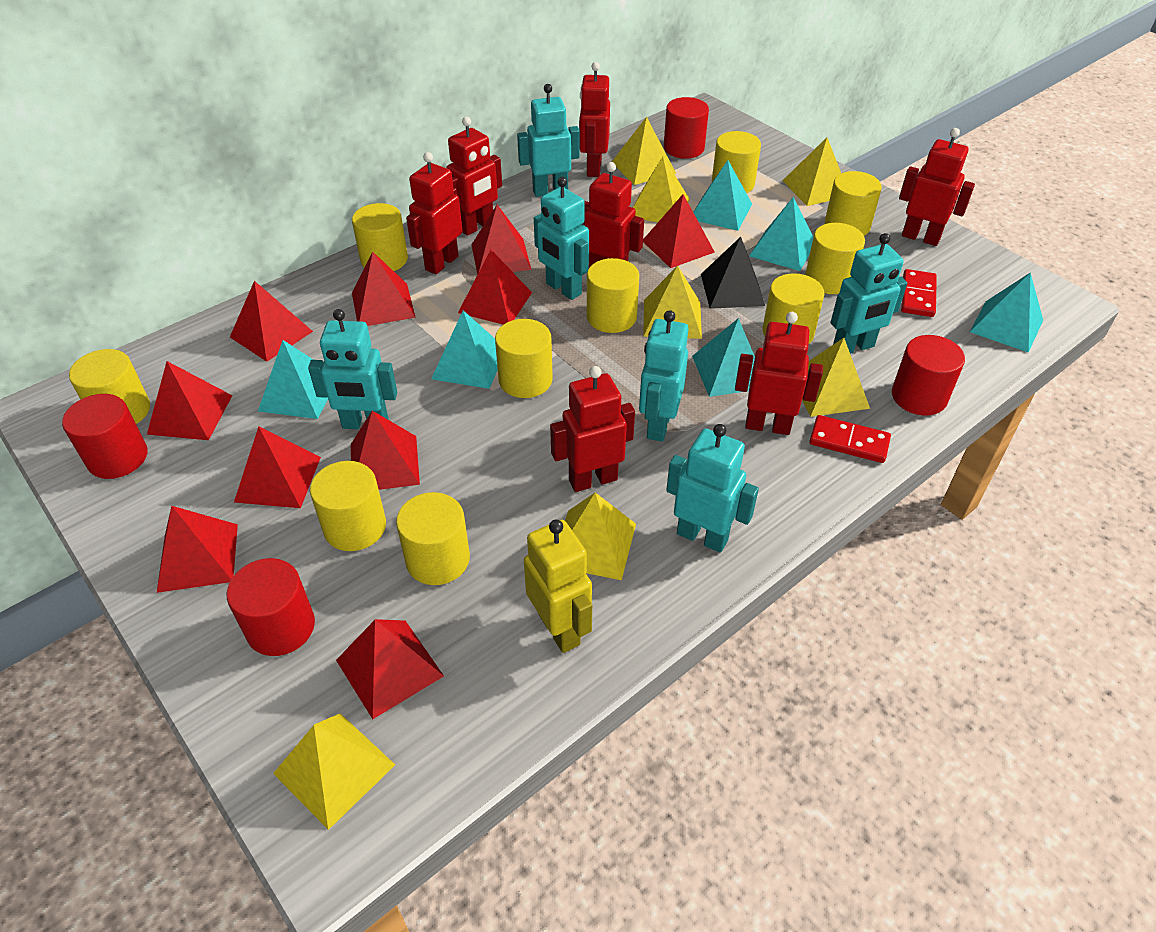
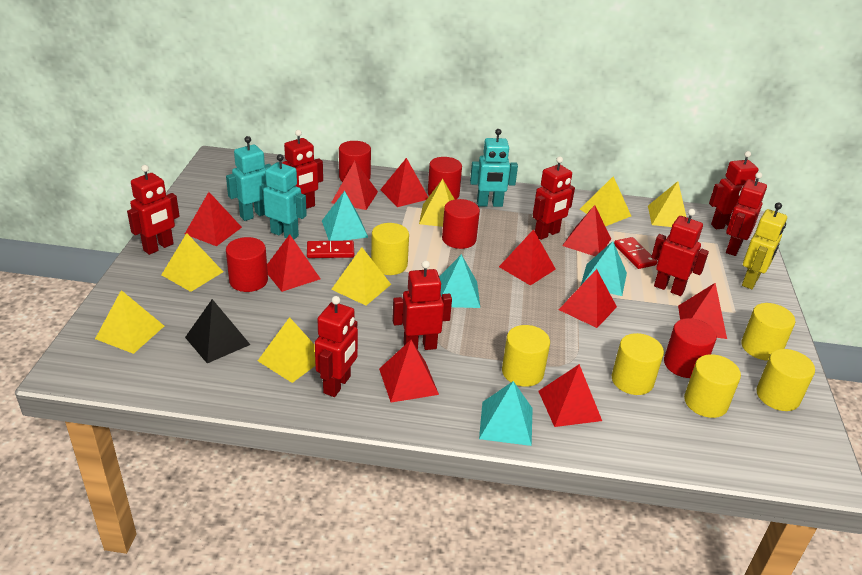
red cylinder: [62,394,147,479] [227,558,315,656] [664,97,709,159] [892,335,965,415] = 4 -> [226,237,268,292] [339,141,371,182] [428,157,462,199] [442,199,480,249] [664,318,717,378] = 5
red robot: [406,152,462,275] [446,117,502,236] [550,366,635,492] [579,62,610,177] [583,162,644,268] [735,312,823,435] [899,128,975,246] = 7 -> [127,165,180,255] [282,130,323,209] [315,296,358,397] [392,260,452,350] [533,156,575,240] [651,209,709,296] [709,151,758,230] [726,172,767,256] = 8
turquoise pyramid: [258,340,328,419] [431,310,498,389] [692,318,755,397] [693,160,752,231] [749,197,813,271] [970,273,1043,353] = 6 -> [322,191,368,241] [439,254,480,308] [479,381,533,446] [581,241,627,296] = 4
turquoise robot: [308,309,397,429] [517,84,580,197] [534,177,589,300] [639,310,689,442] [666,424,759,553] [831,233,907,354] = 6 -> [226,136,272,221] [261,154,307,239] [470,129,518,207] = 3
yellow cylinder: [69,349,150,424] [310,461,386,551] [352,203,408,271] [396,492,470,585] [495,319,553,398] [587,258,639,333] [712,131,761,193] [763,273,824,344] [805,223,865,294] [825,171,882,236] = 10 -> [371,223,409,275] [502,325,550,387] [612,333,664,395] [684,354,741,418] [741,303,795,361] [756,349,815,411] = 6

